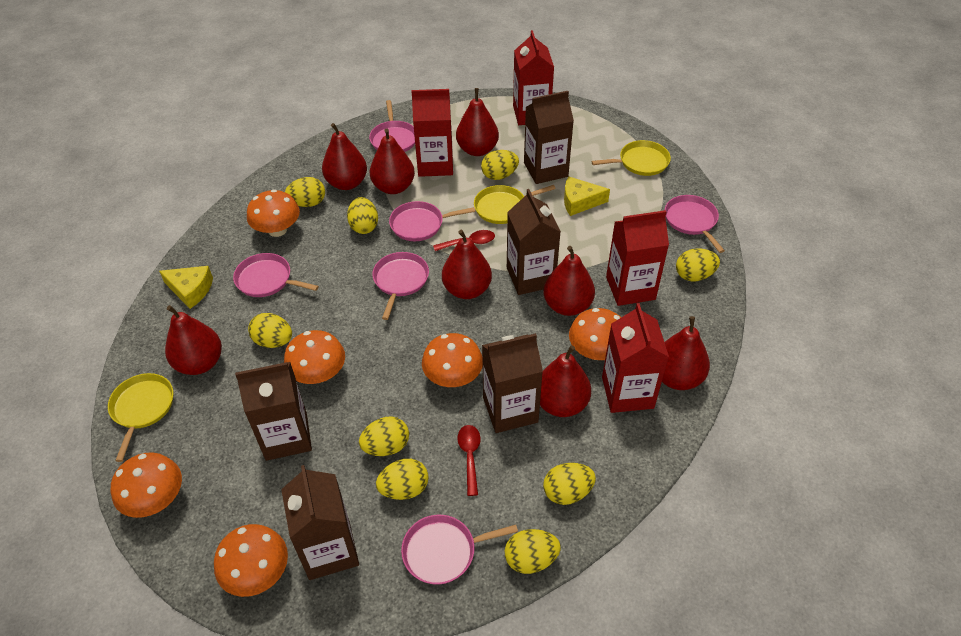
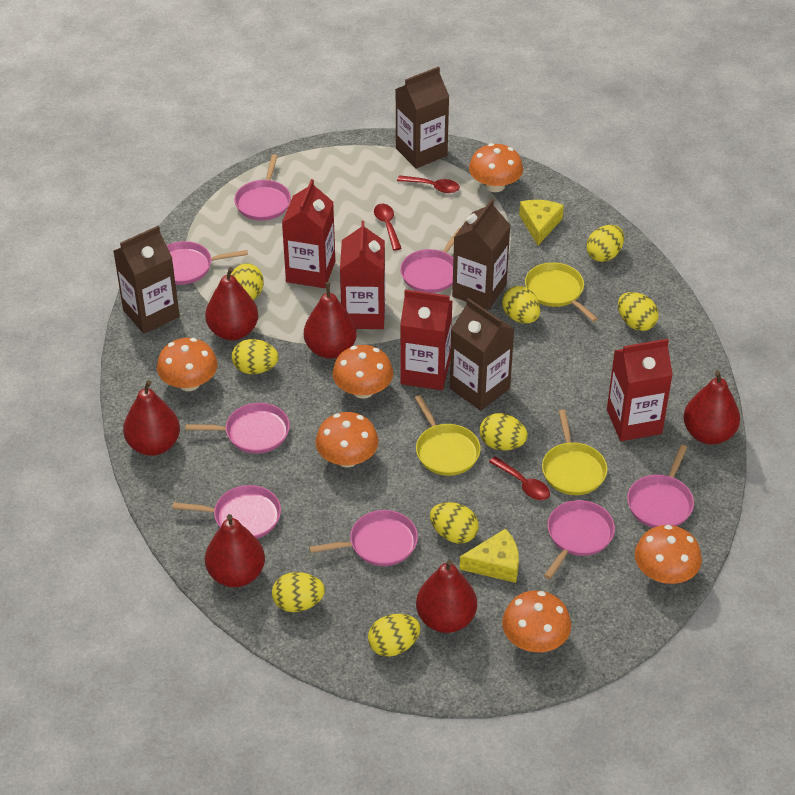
brown carton: [235,362,312,461] [281,465,359,580] [482,333,543,433] [507,189,561,295] [524,91,574,184] = 5 -> [113,226,180,334] [396,66,449,169] [450,298,515,411] [452,199,511,310] = 4
pink pan: [233,253,319,297] [369,100,415,152] [372,252,429,320] [389,201,475,241] [401,515,518,585] [665,195,725,253] = 6 -> [167,241,248,285] [172,485,281,538] [185,403,290,454] [234,154,291,221] [309,510,418,566] [400,227,461,293] [544,500,615,579] [627,445,694,528] = 8
red pear: [165,305,222,375] [322,123,367,190] [370,128,415,194] [442,230,492,299] [456,88,499,156] [540,345,591,417] [543,246,595,316] [662,316,710,390] = 8 -> [123,380,180,456] [205,267,258,340] [205,514,265,587] [304,282,357,359] [416,559,477,633] [683,371,740,445] = 6
red spoon: [433,230,495,251] [457,425,481,496] = 2 -> [374,204,402,250] [397,175,460,193] [489,456,550,500] = 3

